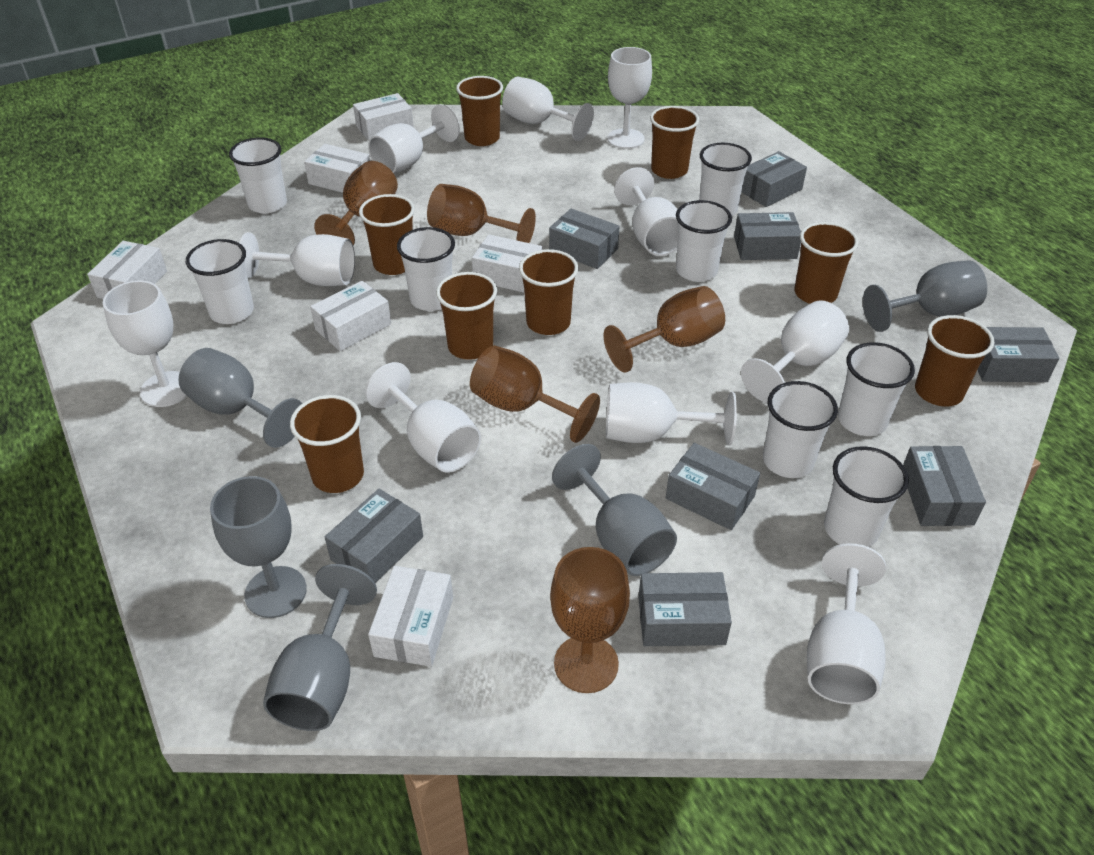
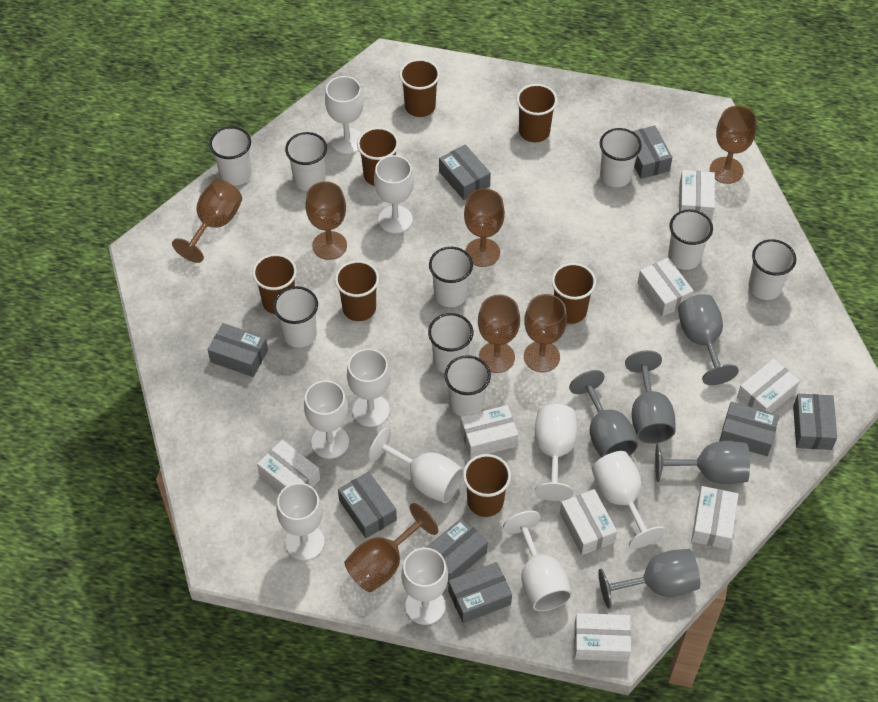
brown cup: [290,395,364,493] [359,194,415,275] [436,272,497,360] [456,76,503,146] [519,249,579,335] [650,106,699,179] [794,222,859,304] [915,315,994,406] = 8 -> [252,254,297,314] [335,260,379,321] [357,127,399,186] [399,59,440,117] [463,454,511,517] [516,84,558,142] [552,263,596,324] = 7
brown goblet: [314,161,398,246] [427,184,536,243] [470,345,600,443] [550,547,630,693] [604,286,725,373] = 5 -> [172,179,242,263] [305,181,347,260] [344,503,438,592] [464,188,505,267] [478,295,520,373] [524,294,567,372] [710,106,757,184] = 7
white box: [87,241,167,299] [304,144,370,193] [310,281,391,351] [353,93,414,141] [368,566,453,667] [472,234,542,293] = 6 -> [257,440,320,492] [460,405,519,458] [560,489,617,555] [574,613,631,661] [638,258,694,317] [679,170,715,221] [691,486,739,549] [737,359,800,413] = 8
white cup: [186,239,254,324] [229,137,287,213] [397,227,455,311] [676,200,732,282] [699,143,752,216] [763,381,838,478] [824,446,909,547] [838,342,915,436] = 8 -> [209,126,252,186] [273,286,318,348] [285,132,327,191] [428,313,473,374] [429,247,473,307] [445,356,491,416] [600,128,642,187] [668,209,713,270] [748,239,796,300] = 9

